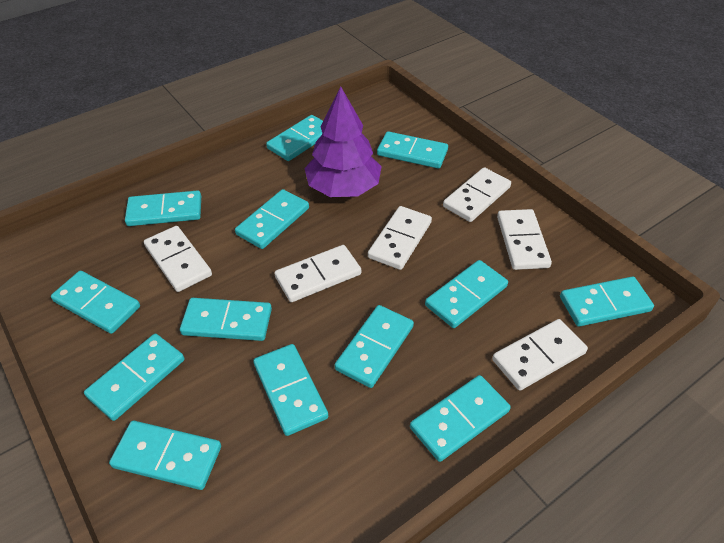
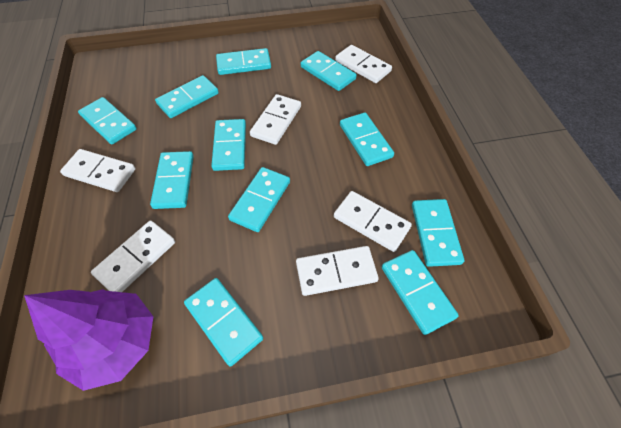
turquoise domino: [51,271,140,334] [84,334,184,421] [109,421,221,490] [125,190,201,226] [180,298,272,341] [235,189,309,249] [253,344,328,436] [266,115,323,161] [335,305,414,388] [377,131,448,169] [410,375,511,462] [425,260,508,328] [560,277,654,326] = 13 -> [78,97,137,145] [150,151,194,209] [155,75,219,118] [184,278,263,367] [211,119,246,171] [216,48,271,75] [228,167,290,232] [301,51,357,91] [340,112,394,166] [382,250,459,335] [412,199,464,267] = 11

